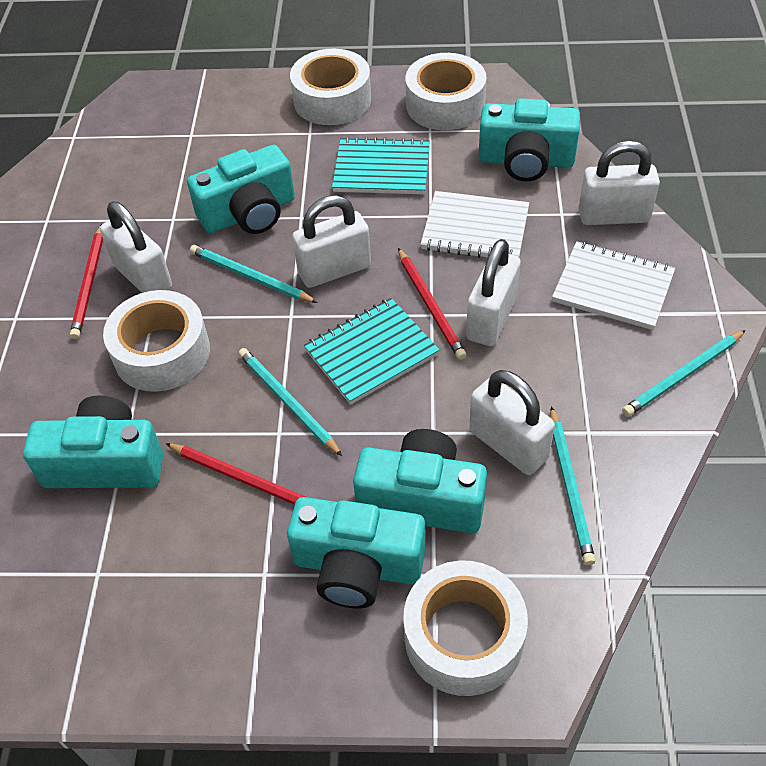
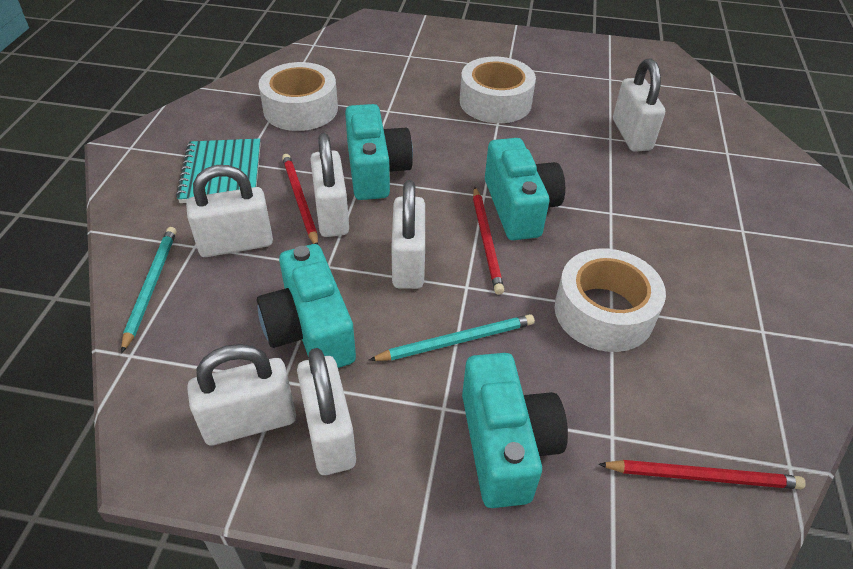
turquoise camera: [23,395,163,488] [187,145,295,234] [287,497,426,608] [353,429,487,533] [479,98,580,181] = 5 -> [257,244,356,368] [345,104,413,200] [462,353,568,508] [485,138,565,240] = 4
turquoise notebook: [304,298,440,405] [332,137,430,194] = 2 -> [176,139,261,203] = 1
turquoise pencil: [190,245,318,303] [238,348,342,456] [550,406,596,565] [622,330,746,417] = 4 -> [121,227,176,353] [369,314,535,361] = 2
white notebook: [420,191,529,258] [552,241,675,330] = 2 -> none = 0
white padlock: [100,202,172,293] [292,195,371,288] [466,239,521,346] [469,370,555,475] [579,141,660,225] = 5 -> [186,165,273,257] [187,344,296,445] [297,348,356,475] [310,133,349,237] [391,180,425,289] [613,59,665,152] = 6
white tape: [103,290,210,392] [290,48,371,125] [403,561,528,696] [405,53,487,130] = 4 -> [259,62,338,131] [460,57,536,123] [555,249,666,352] = 3

